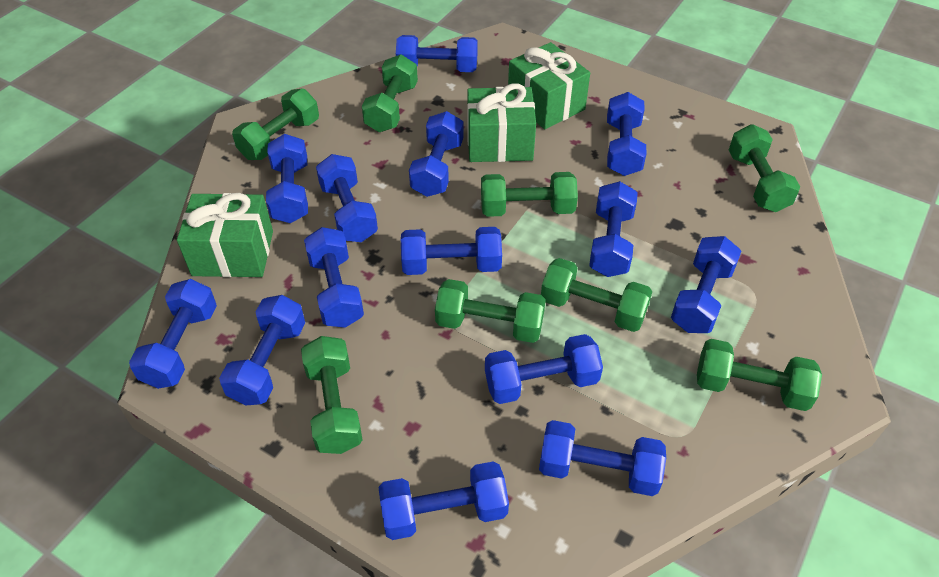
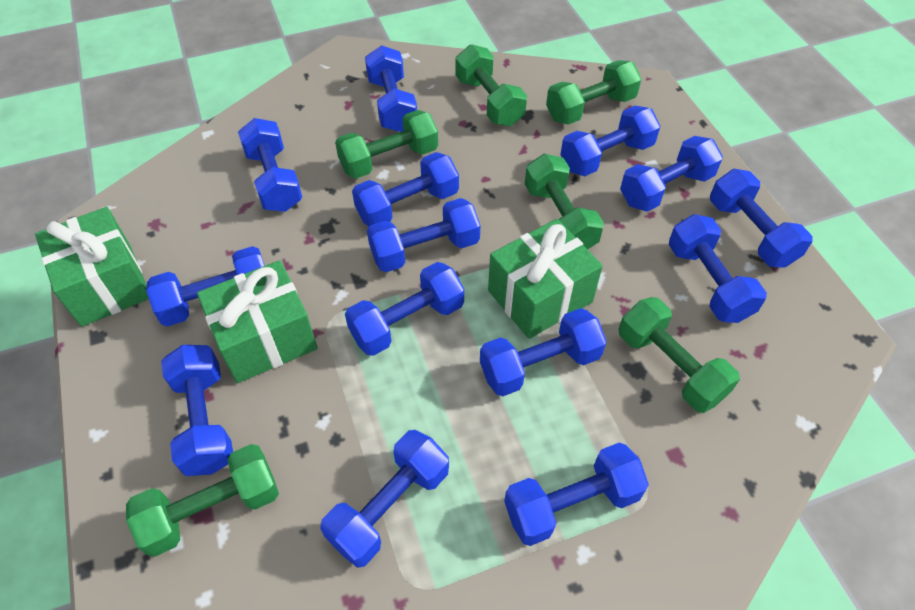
green dumbbell: [232,89,319,160] [301,336,363,454] [362,54,418,132] [435,279,546,343] [481,172,578,217] [541,258,652,332] [697,339,822,411] [729,124,800,212] = 8 -> [126,444,279,557] [335,110,438,179] [456,44,527,126] [525,154,604,250] [546,60,641,125] [619,297,740,413] = 6

